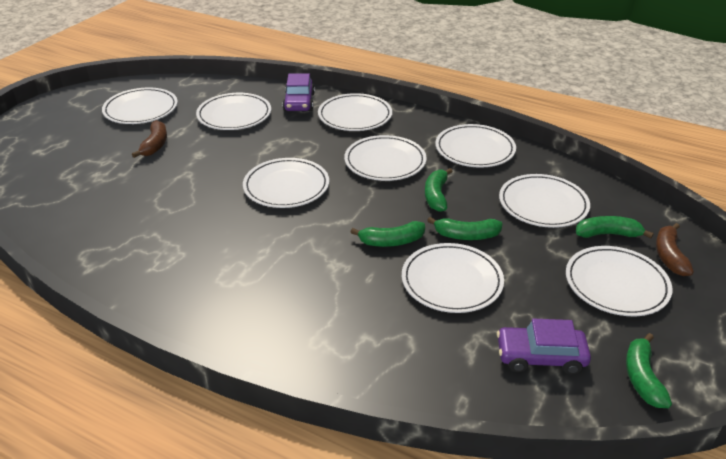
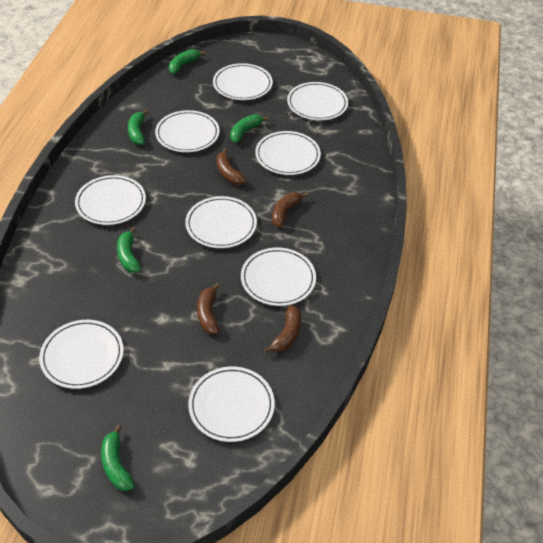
brown banana: [132,120,167,158] [656,223,694,276] = 2 -> [197,283,220,334] [217,148,247,185] [264,305,301,353] [272,192,309,228] = 4
purple car: [283,73,315,111] [497,319,591,374] = 2 -> none = 0

